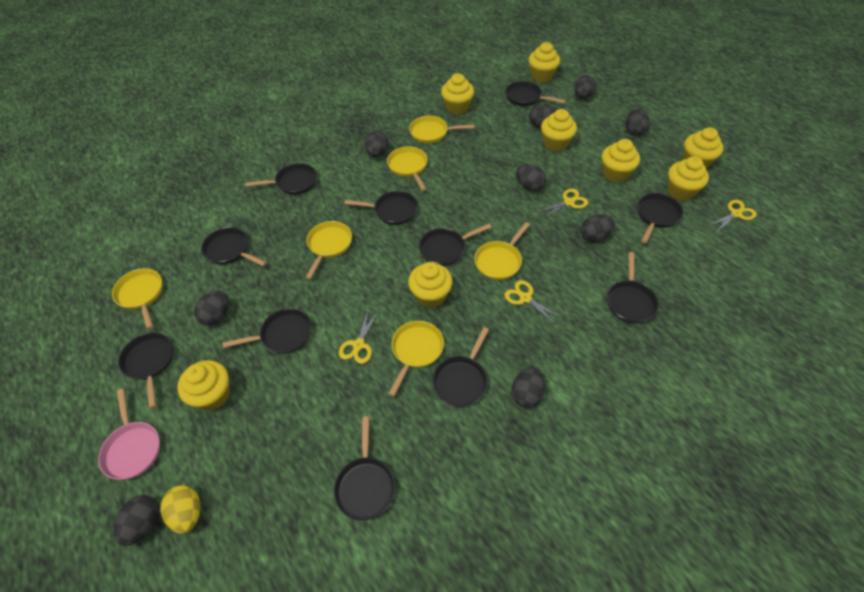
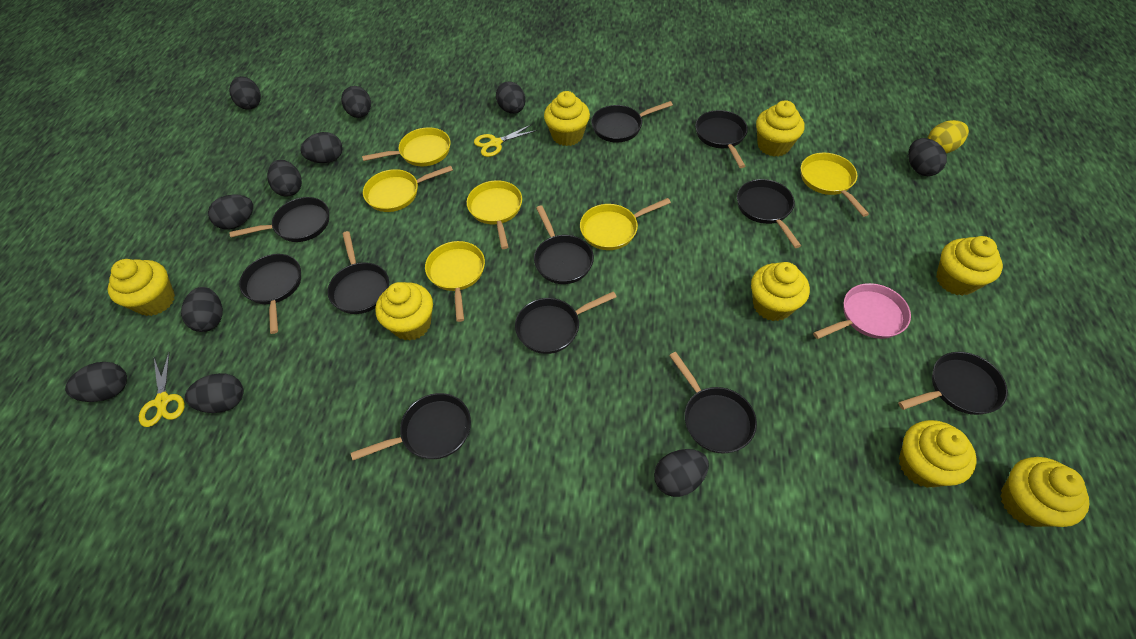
black egg: [114,495,159,546] [194,291,229,326] [365,131,388,157] [512,367,545,408] [516,165,546,191] [529,104,556,128] [574,75,597,99] [581,215,615,242] [626,109,650,136] = 9 -> [65,362,127,402] [181,287,223,332] [185,373,244,413] [208,194,253,229] [230,76,261,110] [267,160,302,196] [300,132,343,163] [341,86,371,118] [496,81,525,114] [654,449,709,497] [908,138,947,176] = 11
yellow scissors: [339,310,379,364] [504,280,562,325] [537,189,588,219] [708,200,757,232] = 4 -> [139,353,185,427] [474,124,537,157] = 2

